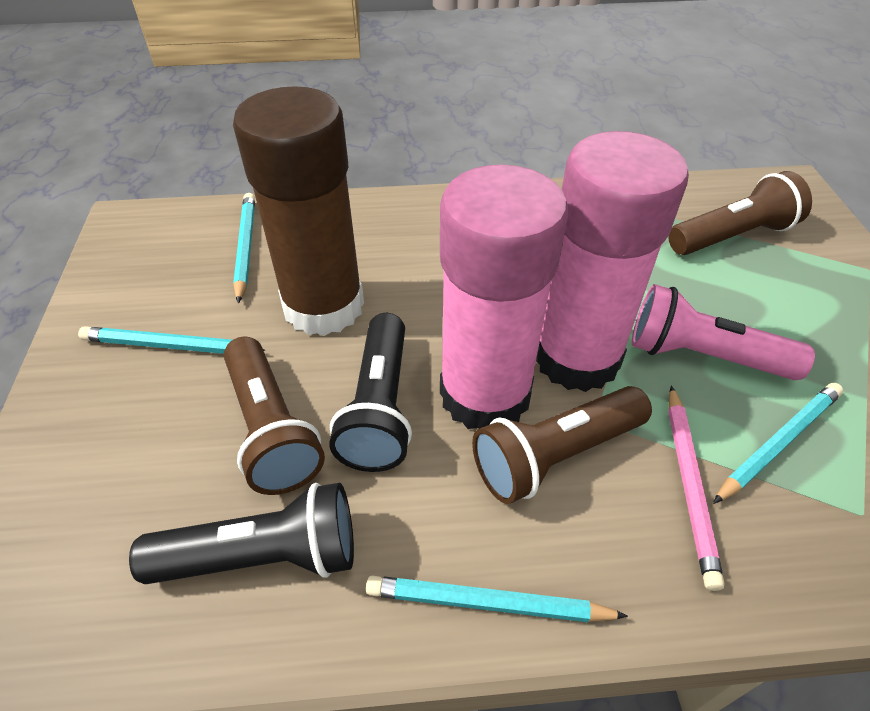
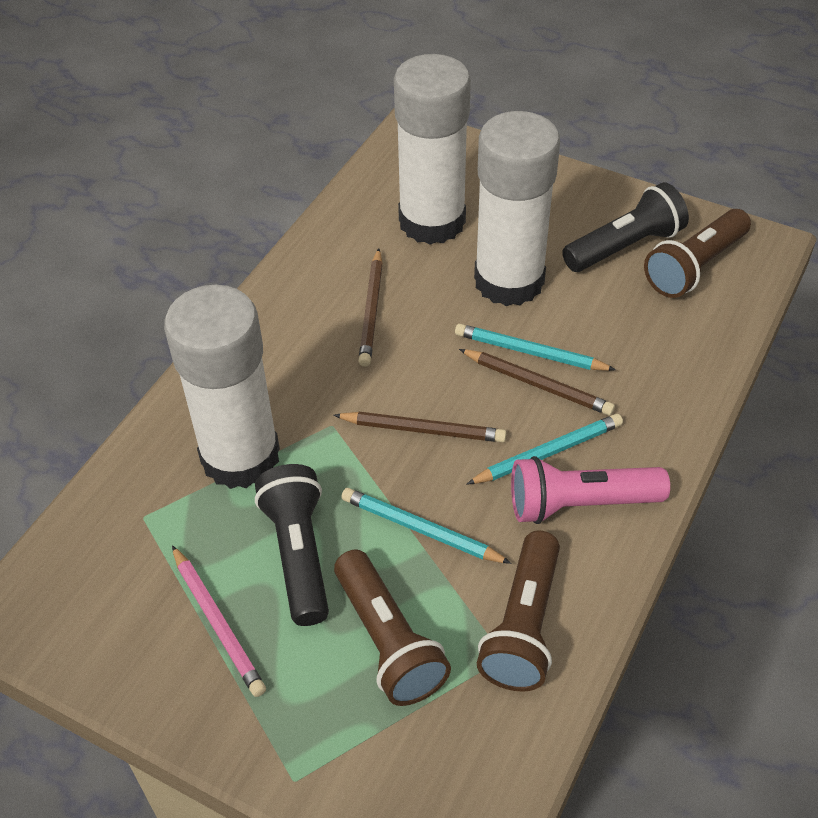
brown glue stick: [233,86,364,336] = 1 -> none = 0
brown pencil: none = 0 -> [333,412,507,442] [358,248,383,367] [459,349,615,415] = 3
pink glue stick: [440,165,568,429] [536,131,689,392] = 2 -> none = 0
turquoise pencil: [78,326,265,354] [233,193,255,304] [366,576,628,622] [713,383,843,504] = 4 -> [341,488,511,564] [455,324,616,371] [466,414,623,485] = 3
white glue stick: none = 0 -> [164,285,280,489] [394,54,471,245] [474,111,560,306] = 3

